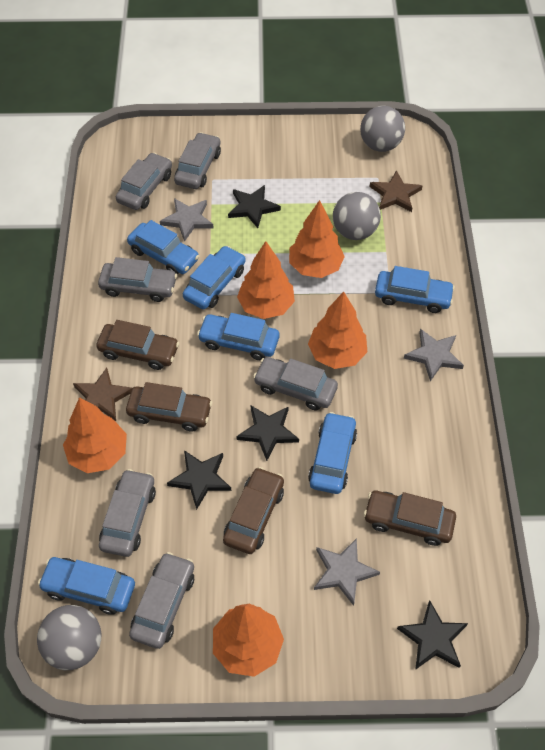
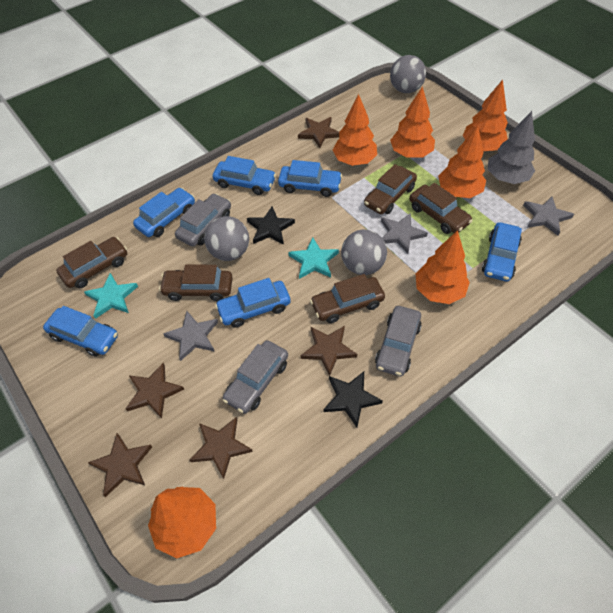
black star: [167,450,231,510] [228,185,281,228] [236,406,299,461] [397,600,468,670] = 4 -> [247,207,295,245] [323,371,383,427] = 2
brown car: [96,320,179,370] [126,382,212,432] [223,467,284,554] [364,491,456,546] = 4 -> [56,237,127,288] [159,264,233,301] [310,274,385,323] [364,164,417,214] [409,183,473,234] = 5
brown star: [73,368,132,421] [370,170,422,212] = 2 -> [88,433,152,497] [125,363,184,419] [189,417,253,479] [298,117,339,148] [300,326,357,376] = 5
grey car: [98,257,177,302] [99,469,156,557] [116,153,172,210] [129,552,194,649] [174,132,221,189] [253,357,338,410] = 6 -> [175,193,231,246] [223,340,288,414] [375,306,422,376] = 3
grey tree: none = 0 -> [488,111,535,184] = 1
orange tree: [63,397,127,473] [213,604,284,677] [237,241,295,319] [289,200,345,278] [308,292,367,369] = 5 -> [148,487,216,558] [333,94,377,166] [390,86,435,158] [416,230,470,304] [438,126,486,198] [462,79,508,151] = 6
turquoise star: none = 0 -> [84,273,138,319] [288,237,339,279] = 2

